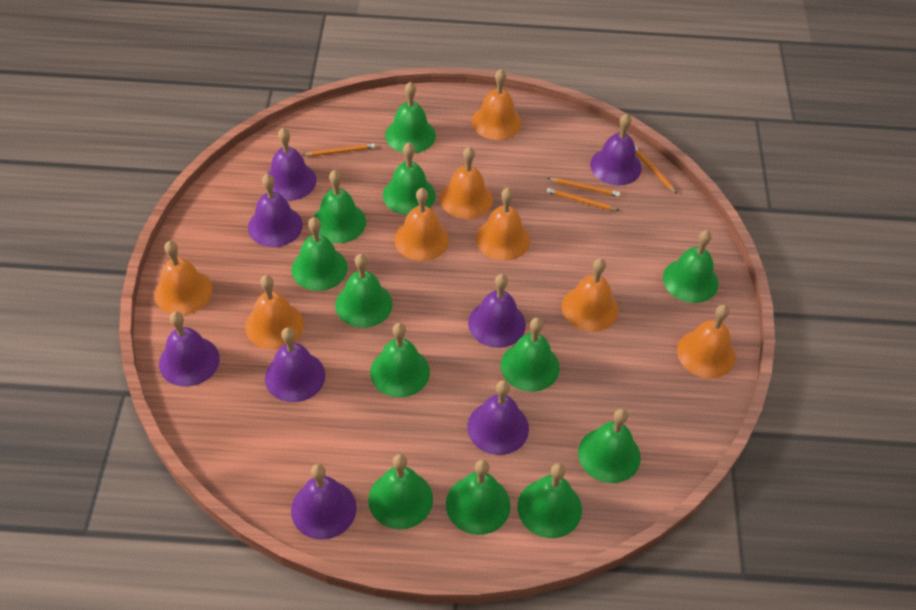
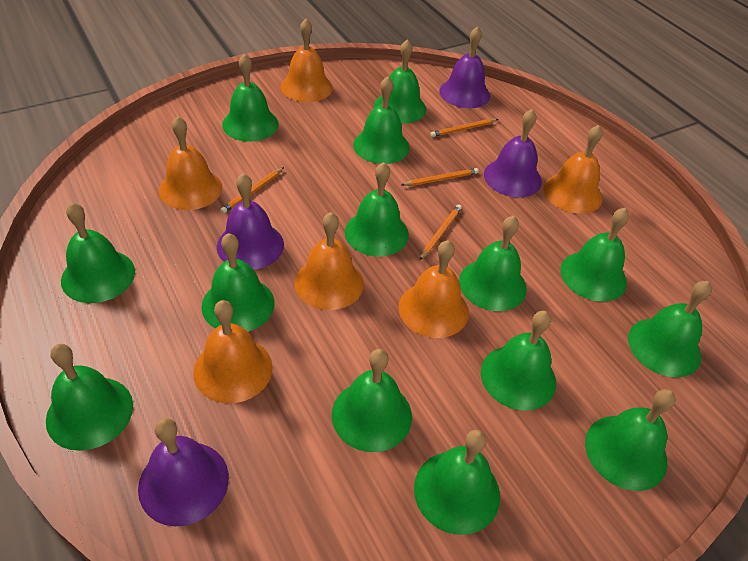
green bell: [291,217,348,291] [314,170,366,243] [335,254,393,328] [368,454,433,529] [370,323,430,397] [383,143,436,215] [385,82,436,153] [446,459,511,535] [500,318,560,392] [518,463,582,538] [578,408,641,483] [663,230,719,303] = 12 -> [46,344,133,451] [61,203,135,303] [201,233,274,332] [222,53,279,142] [332,349,412,452] [345,162,409,257] [353,76,409,164] [374,39,426,124] [414,430,500,535] [459,215,527,311] [481,311,556,411] [560,208,629,302] [585,389,676,491] [628,281,712,377] = 14
orange bell: [154,241,212,315] [245,275,304,350] [395,188,449,261] [440,147,493,219] [472,69,522,140] [476,188,530,261] [562,258,618,332] [677,305,736,378] = 8 -> [159,116,222,210] [193,300,273,403] [281,19,333,102] [294,212,364,310] [399,240,469,338] [543,125,603,214] = 6
purple bell: [159,311,220,387] [248,174,303,247] [265,128,317,201] [265,327,325,402] [291,464,357,540] [467,380,529,455] [468,274,526,348] [590,114,641,185] = 8 -> [138,418,229,526] [217,173,284,270] [439,26,490,108] [484,109,542,197] = 4

